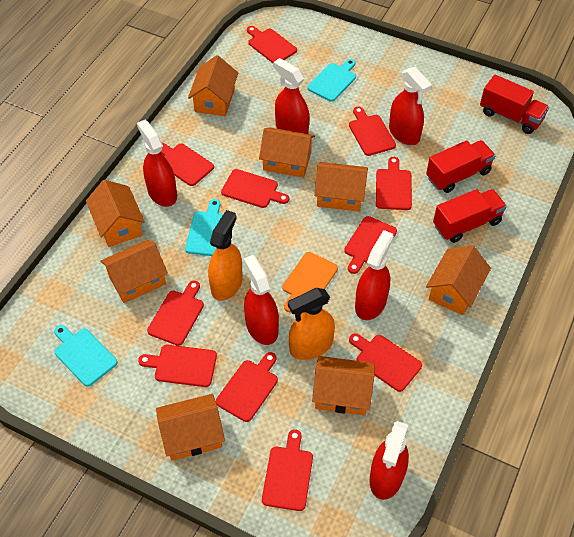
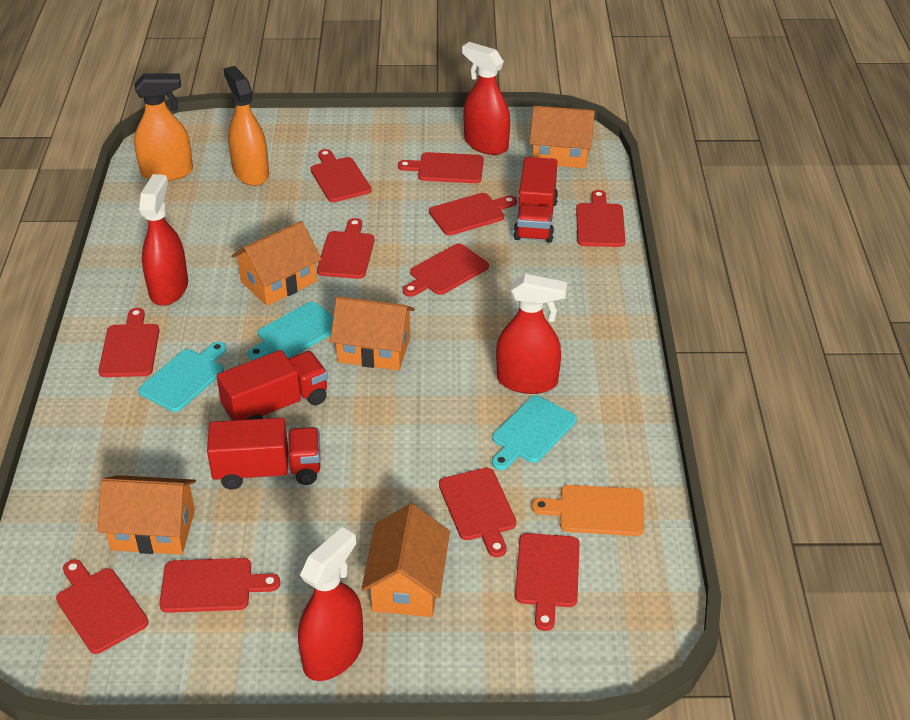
orange house: [86,180,145,247] [100,240,168,303] [156,394,225,460] [188,55,238,116] [259,128,315,178] [312,356,375,415] [314,162,368,212] [426,245,491,315] = 8 -> [98,475,196,555] [231,221,321,306] [330,296,415,370] [361,504,450,617] [530,106,595,168] = 5
red spray bottle: [137,120,177,207] [244,255,279,345] [273,58,309,134] [355,230,394,320] [370,421,409,500] [389,67,432,145] = 6 -> [139,174,188,306] [298,527,363,681] [462,42,510,155] [496,274,567,394] = 4

